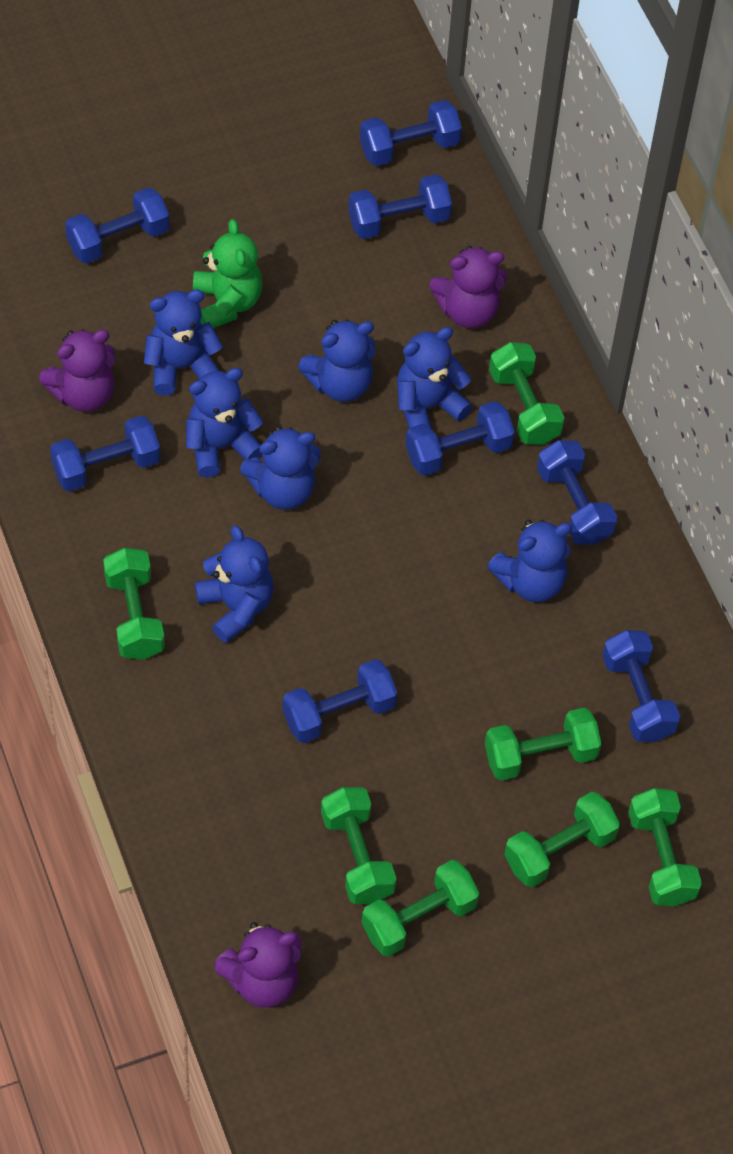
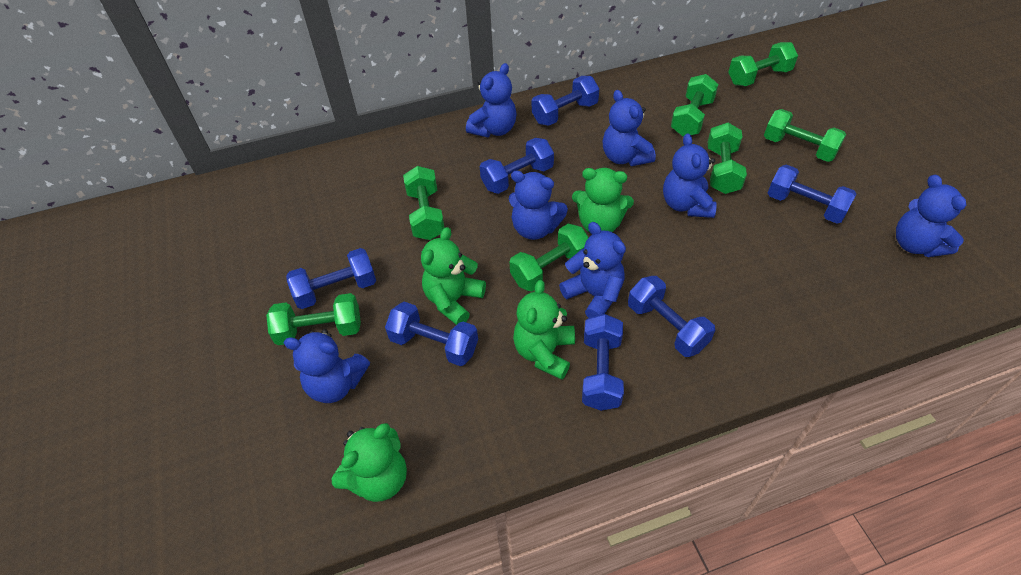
blue dumbbell: [50,416,161,491] [65,187,170,264] [283,659,397,743] [348,174,452,239] [360,100,462,166] [405,401,515,476] [537,440,617,545] [602,630,680,742] = 8 -> [286,248,376,309] [385,302,478,366] [480,138,554,194] [532,76,599,126] [582,314,624,411] [628,276,715,357] [768,164,856,224] = 7
green teddy bear: [193,219,262,328] = 1 -> [332,423,407,502] [421,227,486,325] [513,280,575,380] [572,168,634,232] = 4
purple teddy bear: [39,329,115,412] [214,922,301,1008] [429,246,507,328] = 3 -> none = 0

